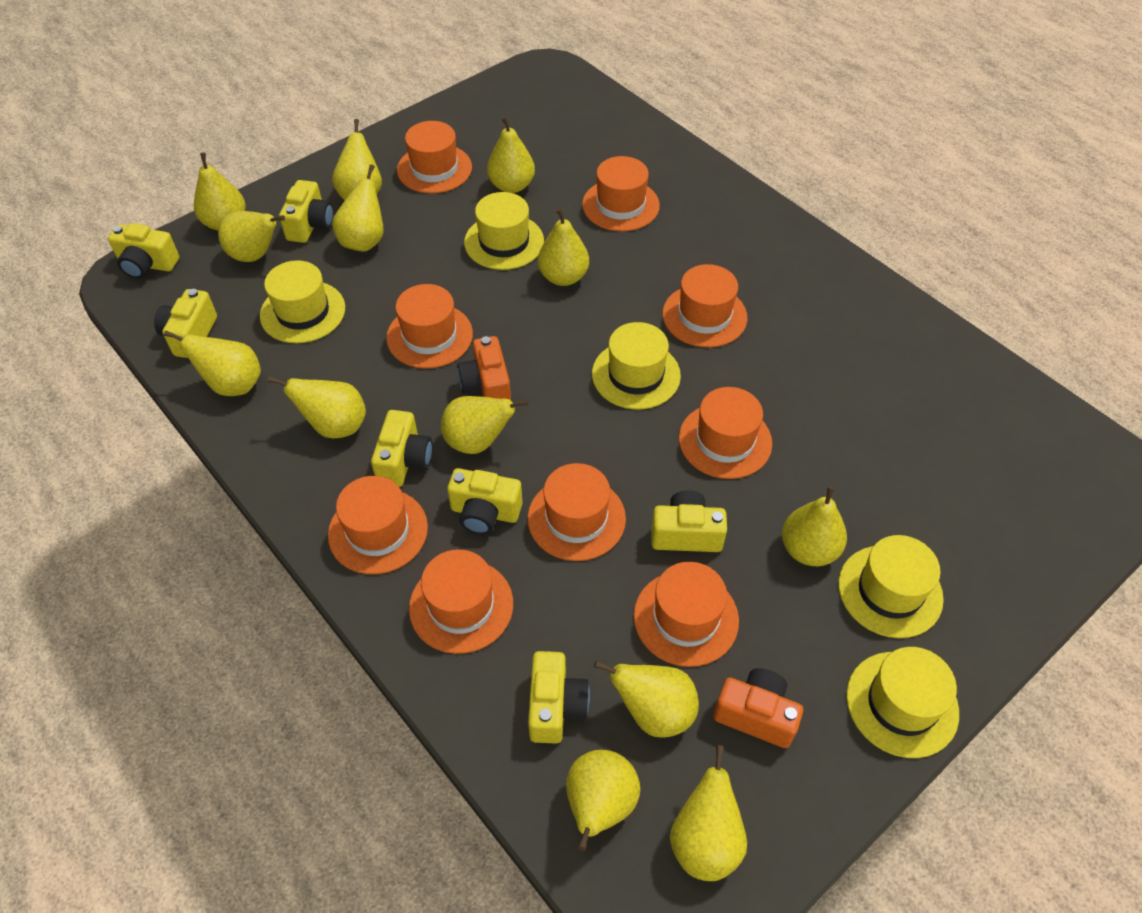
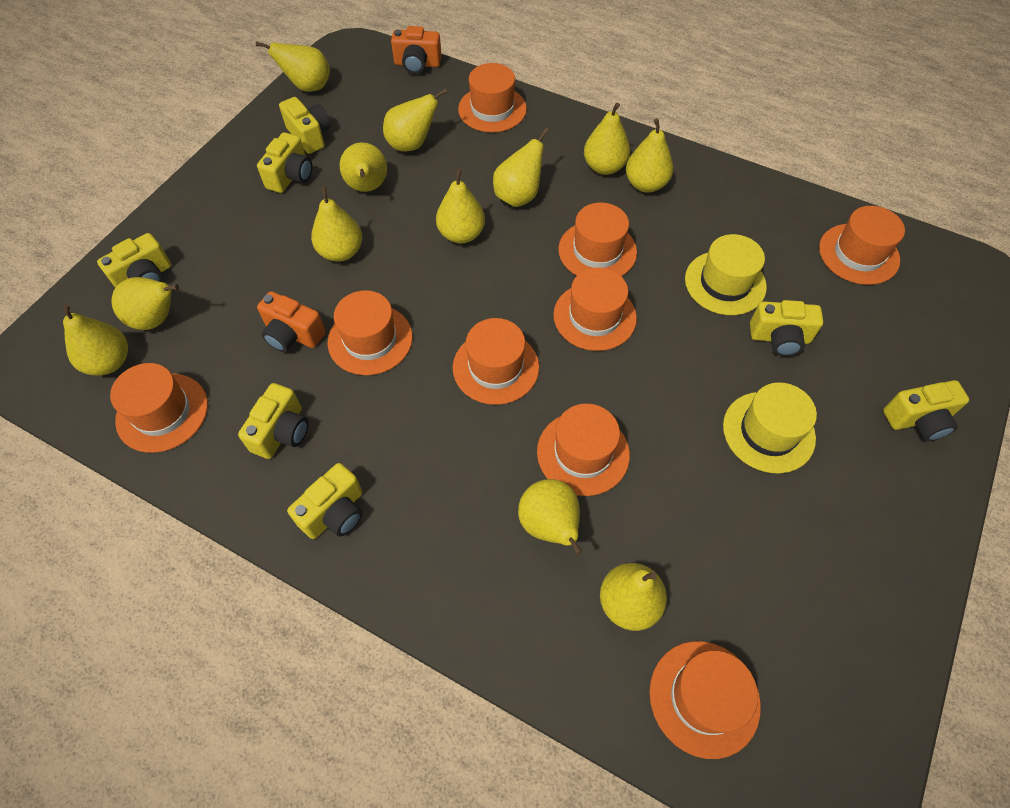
yellow hat: [260,260,345,343] [464,192,544,270] [592,322,681,409] [838,535,944,638] [846,647,959,758] = 5 -> [685,234,767,315] [723,382,817,474] = 2
yellow pear: [164,330,261,396] [194,153,246,231] [218,211,285,262] [268,377,366,439] [332,119,382,200] [332,164,384,252] [441,396,528,454] [487,116,535,193] [538,208,589,286] [566,750,640,851] [594,660,699,738] [670,745,747,881] [782,486,847,566] = 13 -> [63,303,128,375] [112,277,179,330] [256,41,330,92] [311,187,362,262] [340,142,387,192] [383,88,447,151] [436,169,485,244] [493,128,549,207] [518,479,582,555] [584,103,630,175] [600,563,667,631] [626,118,673,193] = 12

